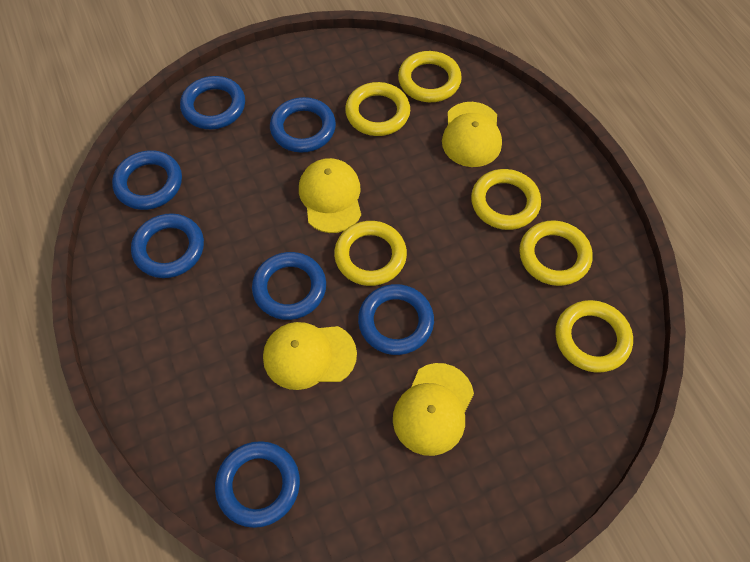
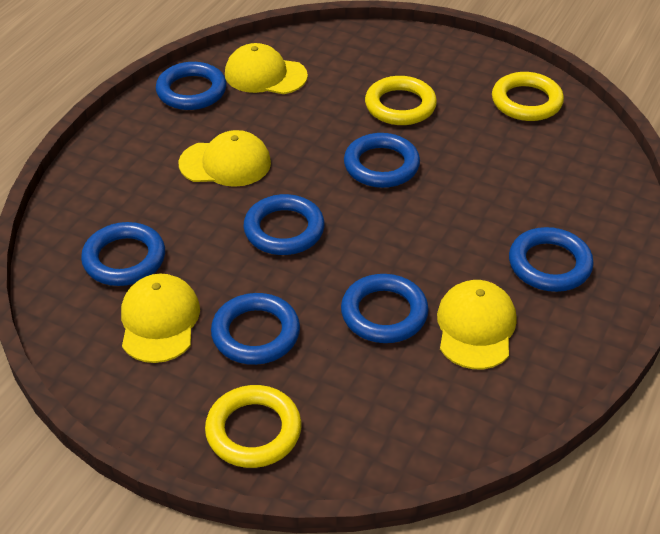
yellow ring: [334,221,407,286] [345,82,410,136] [398,51,462,102] [471,169,541,230] [519,221,593,286] [555,300,633,373] = 6 -> [205,385,302,468] [365,76,437,125] [492,72,564,121] = 3

